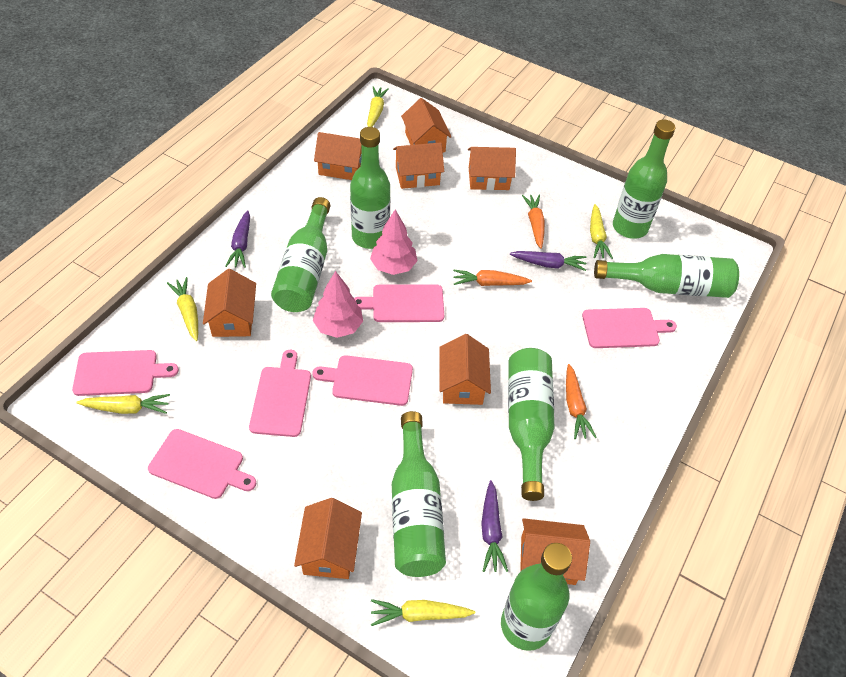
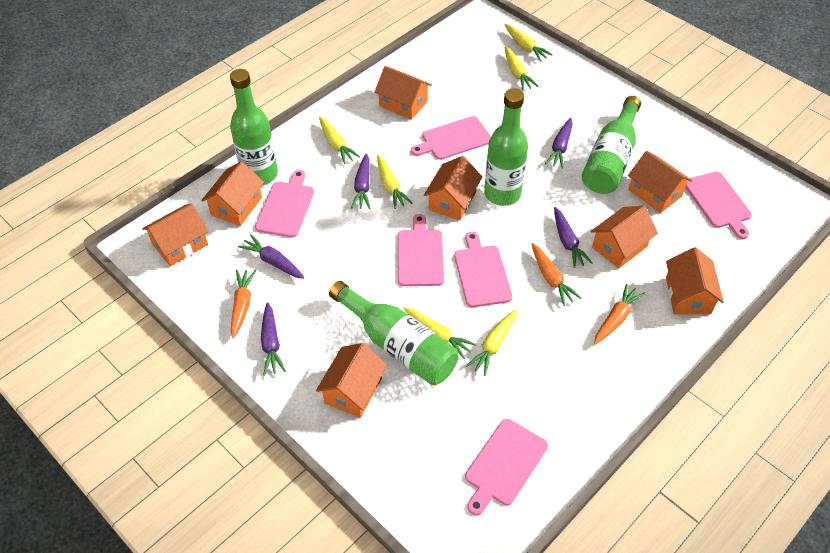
green bottle: [271,197,330,312] [350,127,390,249] [392,411,446,577] [501,543,572,651] [508,348,555,501] [594,254,739,298] [613,120,675,239] = 7 -> [230,69,278,185] [329,281,458,385] [484,88,528,206] [582,96,641,194] = 4
pink tree: [313,271,363,338] [370,209,418,275] = 2 -> none = 0
purple carrot: [225,210,250,268] [481,480,508,572] [510,251,586,271] = 3 -> [238,234,305,279] [261,302,286,376] [351,153,370,209] [545,118,573,168] [554,207,593,268] = 5
yellow carrot: [76,394,170,414] [167,277,198,341] [367,86,389,127] [371,599,475,626] [590,204,613,259] = 5 -> [319,117,360,164] [377,155,412,209] [403,307,477,359] [466,309,517,376] [505,24,553,61] [505,46,538,90] = 6

